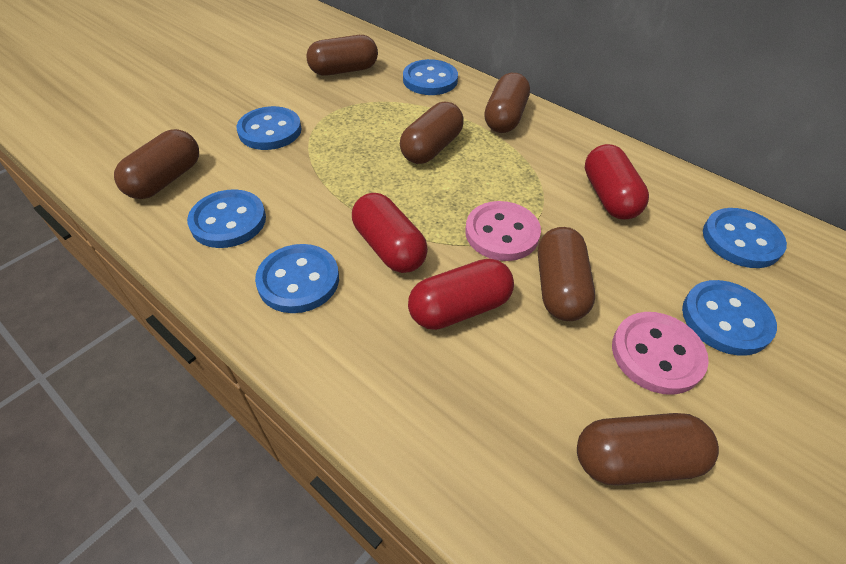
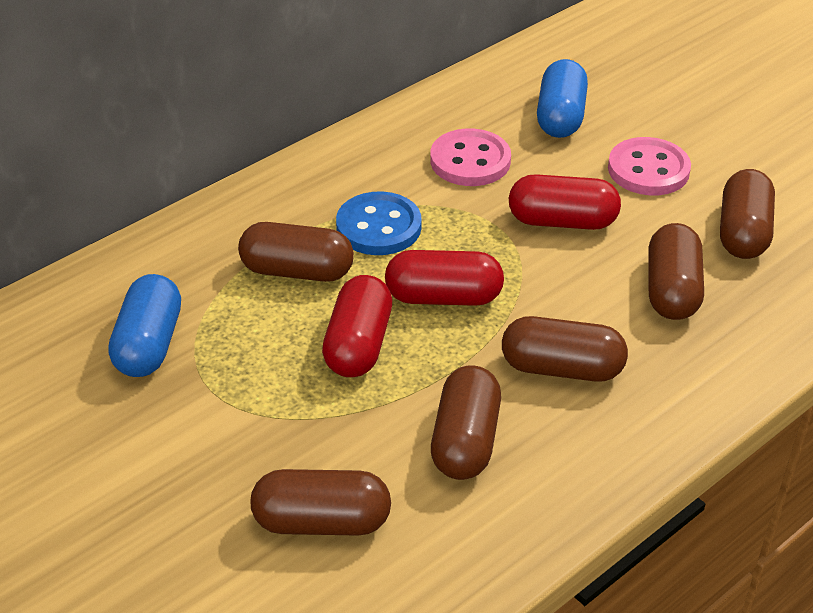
blue button: [187,189,266,248] [236,106,302,150] [255,244,339,313] [403,59,458,95] [682,280,777,356] [703,208,787,268] = 6 -> [336,191,422,255] = 1
blue capsule: none = 0 -> [108,274,181,377] [537,59,588,138] = 2

